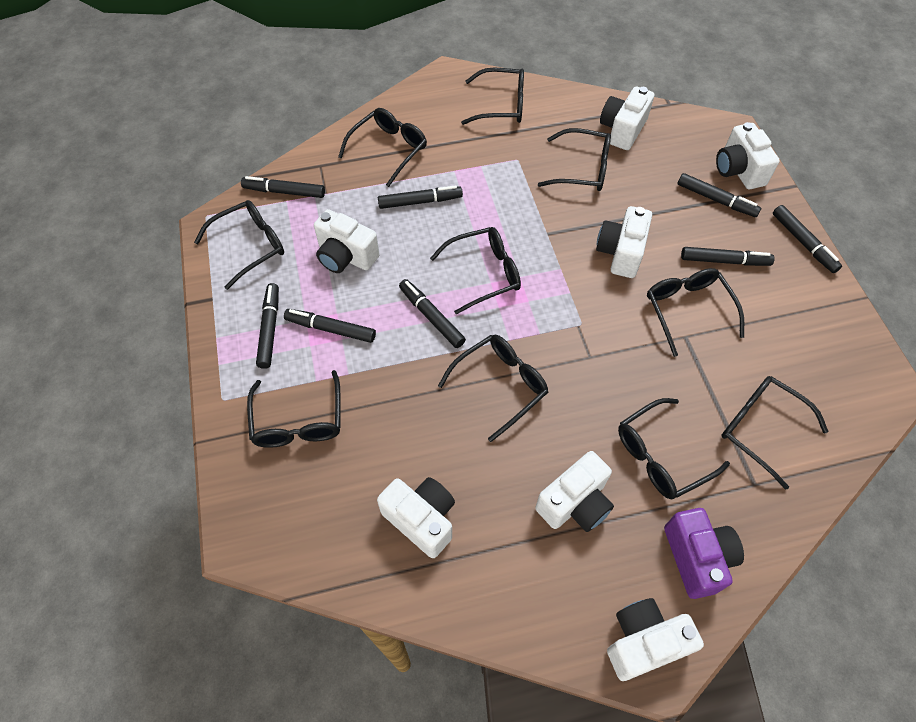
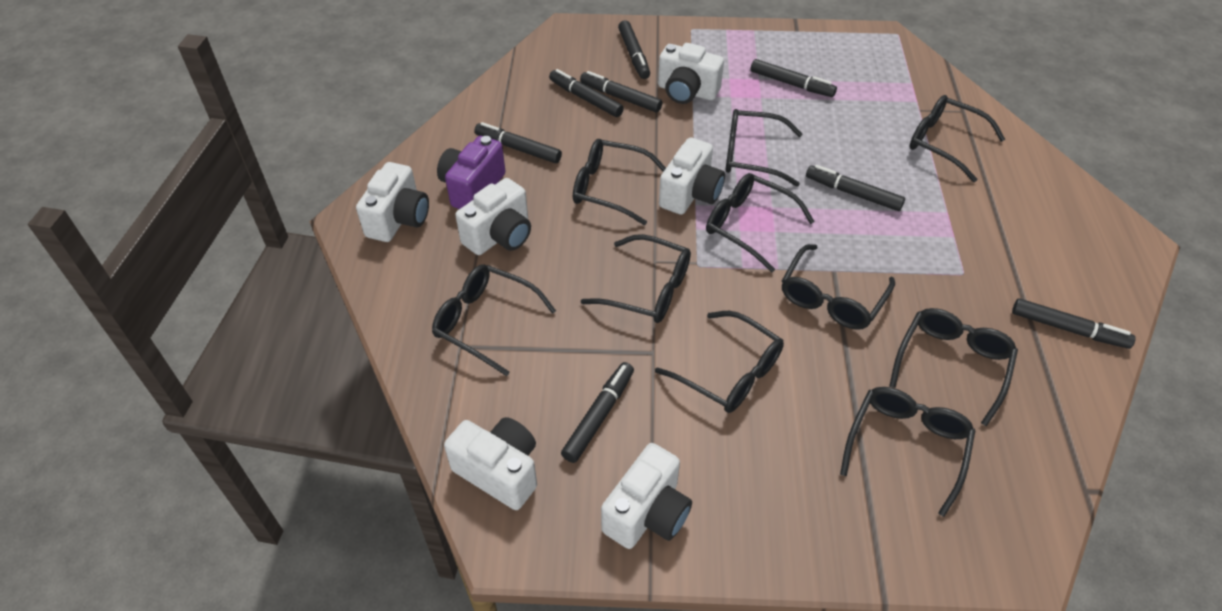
white camera: [314,209,380,273] [377,477,455,558] [535,451,614,532] [596,206,652,278] [600,86,654,150] [607,598,704,681] [716,122,780,189] = 7 -> [356,162,429,242] [444,417,537,510] [455,178,531,255] [601,443,692,549] [658,43,724,104] [659,137,725,215] = 6

